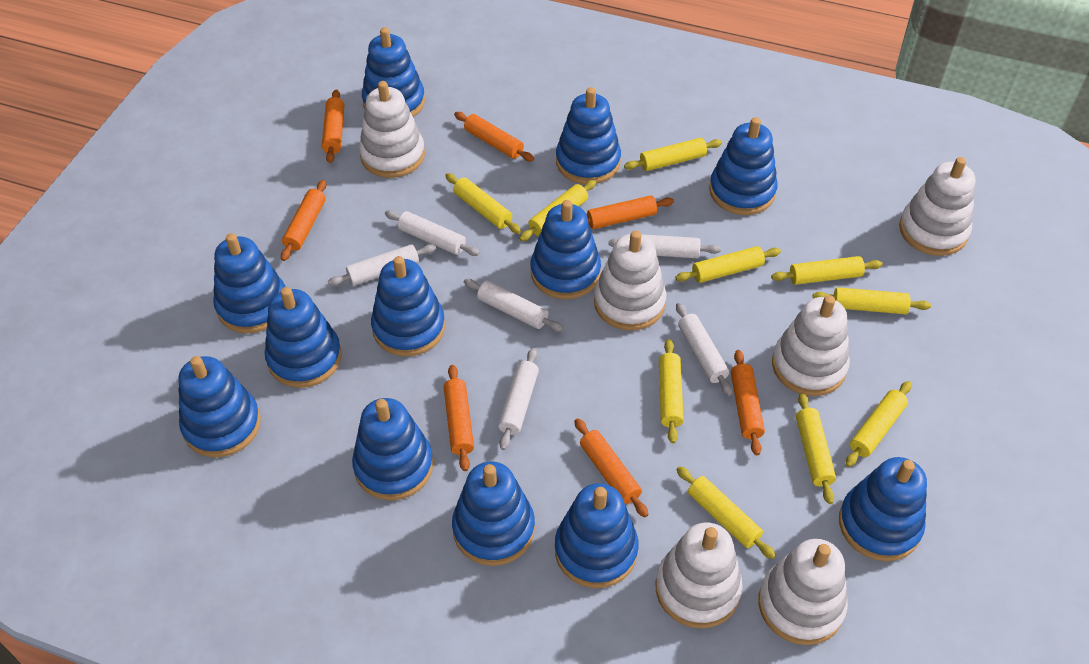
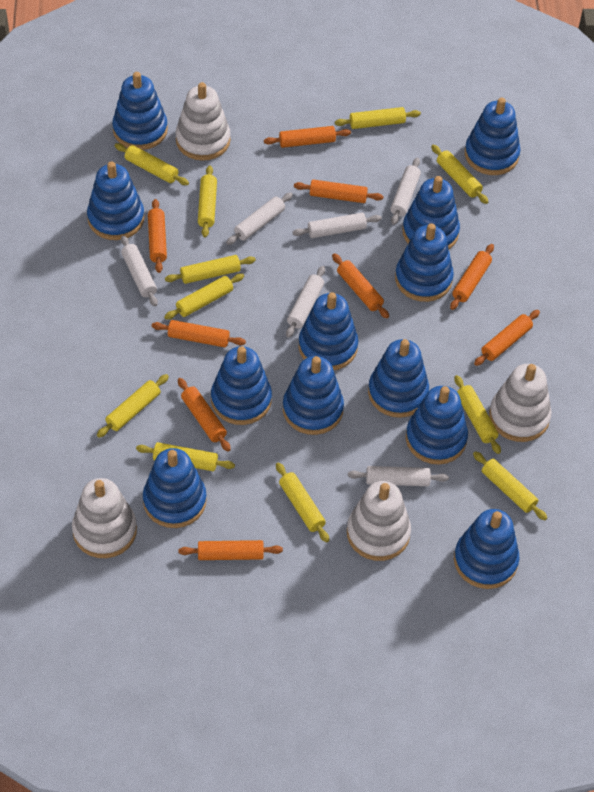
orange rolling pin: [281,180,326,261] [322,89,344,163] [444,365,474,471] [454,112,534,162] [574,418,648,517] [587,195,674,229] [731,350,765,455] = 7 -> [148,199,167,273] [152,320,246,347] [178,378,231,452] [179,540,283,560] [264,126,351,148] [294,180,383,203] [332,253,389,319] [450,244,494,310] [474,310,540,366] = 9
white stacking toy: [359,81,425,178] [594,231,666,331] [656,522,743,628] [758,539,848,645] [772,295,850,396] [899,157,975,256] = 6 -> [72,478,137,558] [175,82,231,161] [347,481,411,561] [489,364,552,442] = 4
yellow rolling pin: [445,173,521,234] [519,180,596,241] [624,138,722,171] [659,339,684,443] [675,246,781,283] [677,466,776,559] [771,256,883,285] [796,393,836,504] [812,287,931,314] [845,381,912,467] = 10 -> [97,374,169,438] [115,143,189,185] [136,442,235,471] [164,273,244,320] [165,255,256,284] [198,166,217,237] [276,462,329,543] [335,107,421,129] [431,145,488,204] [454,375,501,454] [473,451,547,520] = 11

